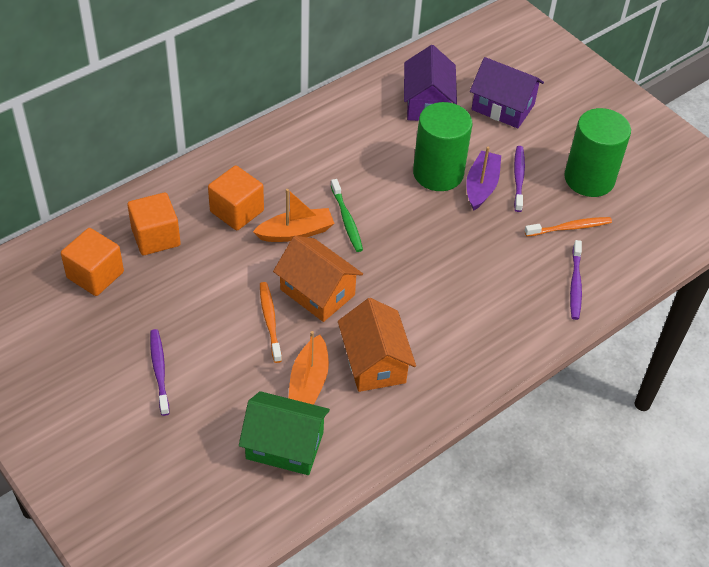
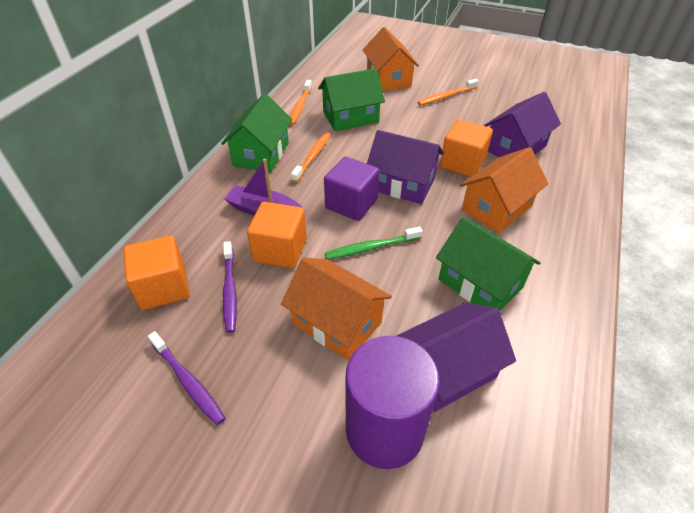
green cylinder: [413,102,472,191] [564,108,631,197] = 2 -> none = 0
green house: [239,391,330,475] = 1 -> [221,94,292,173] [318,68,385,131] [436,217,541,311] = 3
orange boat: [253,189,335,242] [288,331,329,405] = 2 -> none = 0
orange house: [273,236,363,322] [338,298,416,392] = 2 -> [281,257,392,361] [363,27,419,91] [460,147,548,233] = 3
orange toothbrush: [260,282,282,363] [524,217,612,237] = 2 -> [289,80,312,125] [291,132,331,183] [418,79,479,106] = 3
purple cube: none = 0 -> [324,157,380,221] = 1
purple cylinder: none = 0 -> [345,336,440,469] = 1
purple house: [404,45,457,121] [470,57,544,128] = 2 -> [367,130,444,204] [396,303,516,412] [484,92,561,157] = 3
purple toothbrush: [150,329,170,416] [514,146,525,212] [570,240,582,320] = 3 -> [148,331,225,425] [223,241,237,333] = 2

